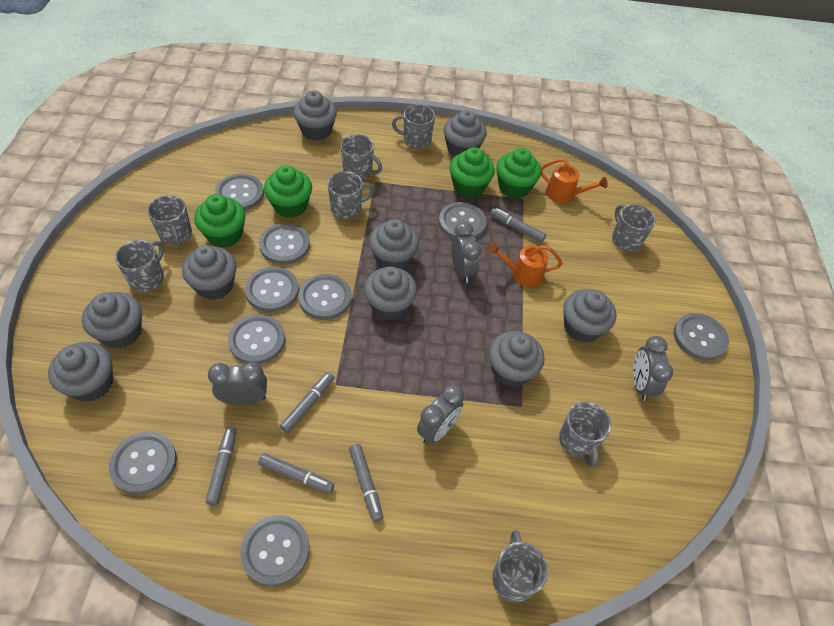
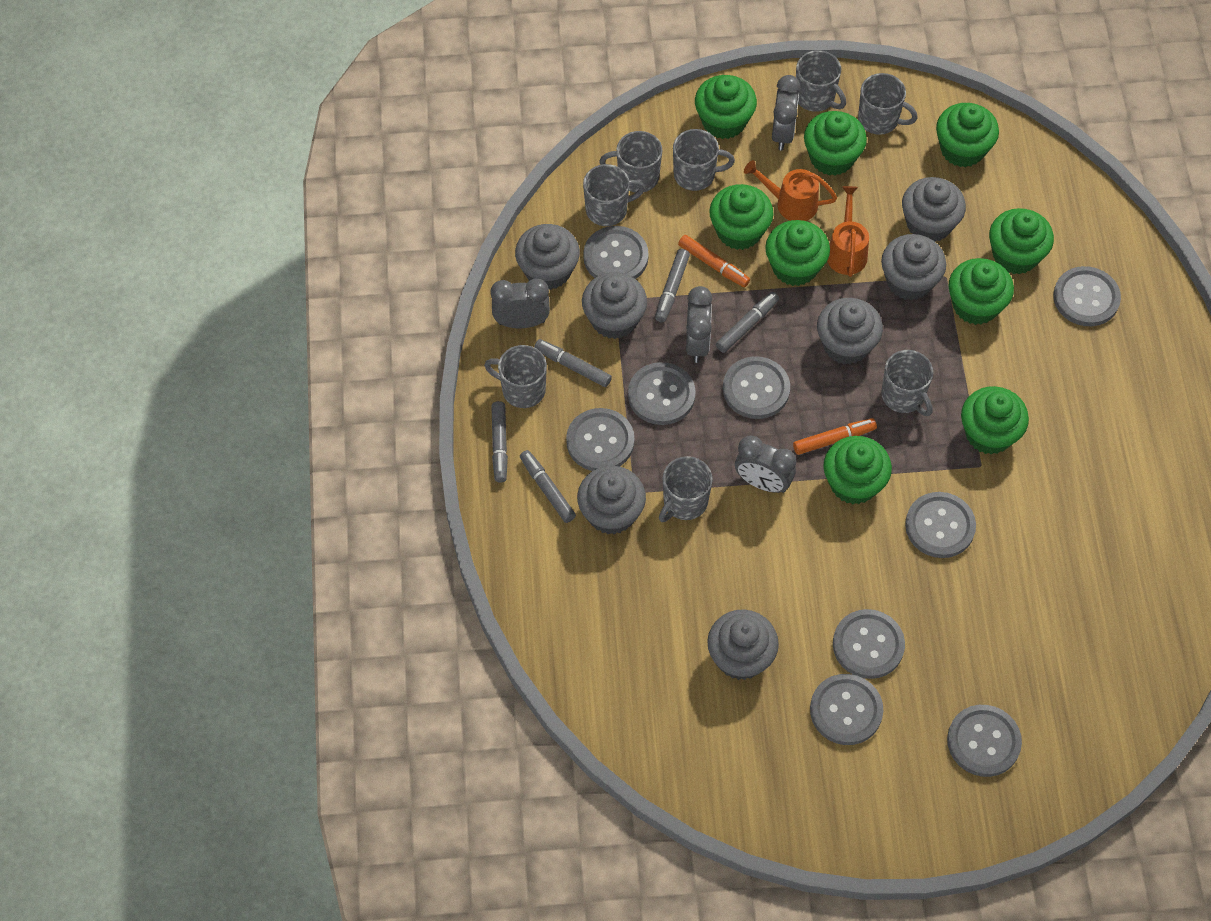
green cupcake: [194,194,246,248] [264,165,312,218] [450,147,495,198] [496,148,541,198] = 4 -> [695,75,757,139] [709,184,774,250] [765,220,830,286] [804,111,867,176] [823,436,892,504] [936,103,999,167] [949,258,1014,325] [961,386,1029,455] [989,208,1054,274] = 9
grey cupcake: [48,342,113,402] [82,292,142,349] [182,245,237,300] [293,90,337,141] [364,266,417,321] [369,219,419,269] [444,110,487,157] [489,331,545,387] [563,289,616,343] = 9 -> [515,224,580,290] [577,466,646,535] [582,272,647,339] [707,610,779,680] [817,298,883,365] [881,234,946,300] [902,177,966,242] = 7
orange marker: none = 0 -> [678,235,750,287] [793,418,877,455] = 2

